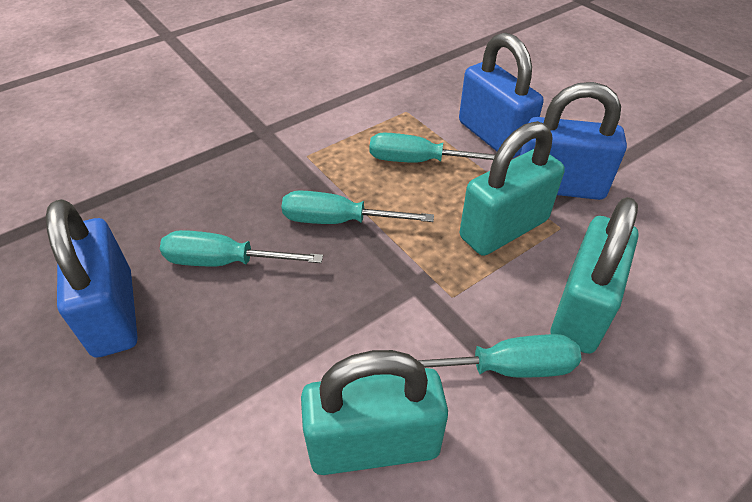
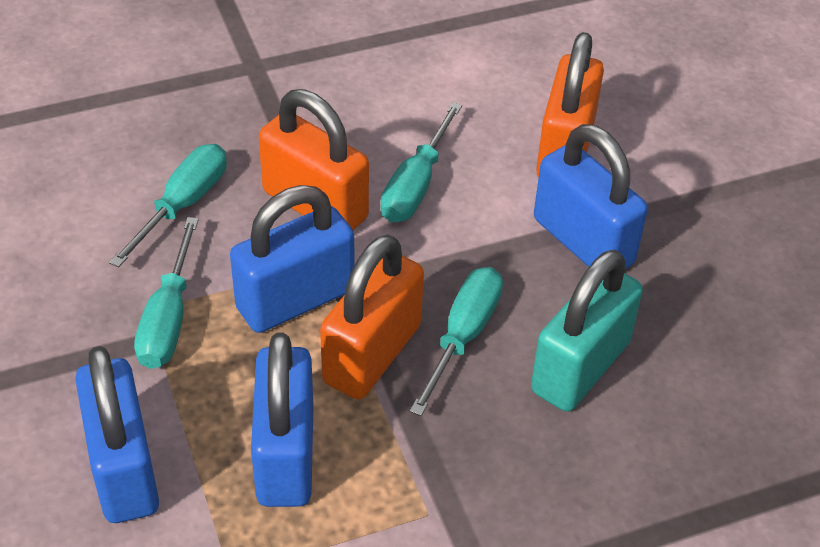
blue padlock: [46,199,138,358] [459,32,544,159] [520,82,627,200] = 3 -> [75,346,159,523] [230,185,354,333] [251,332,313,507] [534,124,648,269] = 4
orange padlock: none = 0 -> [259,89,369,230] [320,234,424,399] [536,32,604,178] = 3
turquoise padlock: [301,350,448,475] [460,121,565,256] [550,197,639,354] = 3 -> [531,250,643,412] = 1

